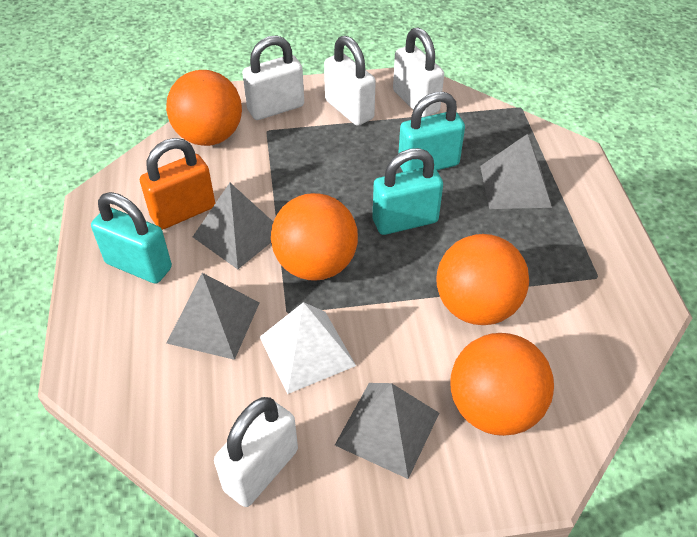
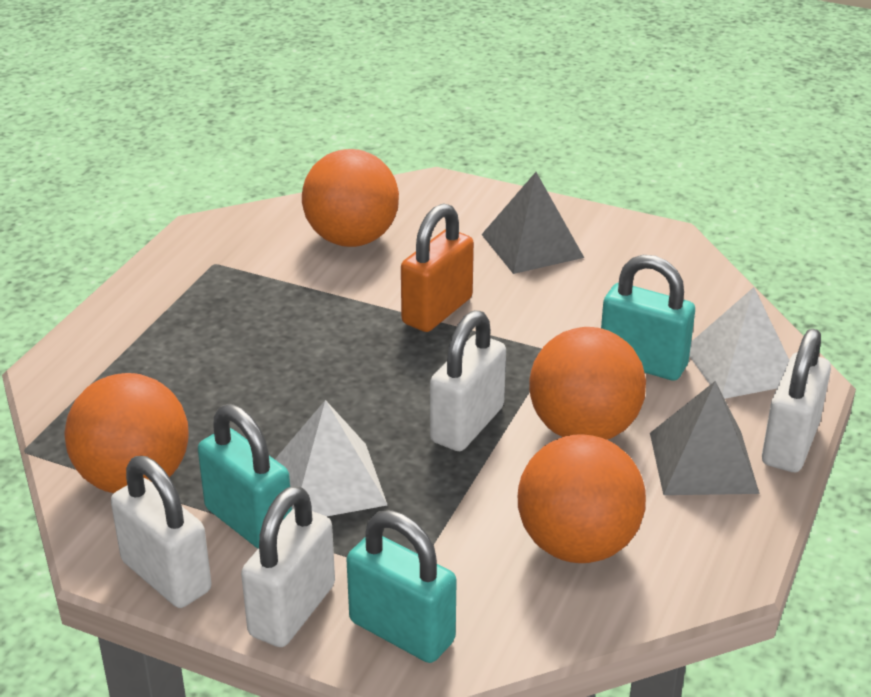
grey pyramid: [167,273,259,360] [193,183,273,269] [335,383,439,479] [480,134,552,209] = 4 -> [481,172,584,274] [650,381,759,495] = 2
white pyramid: [260,302,356,394] = 1 -> [275,400,387,517] [689,287,789,399] = 2

